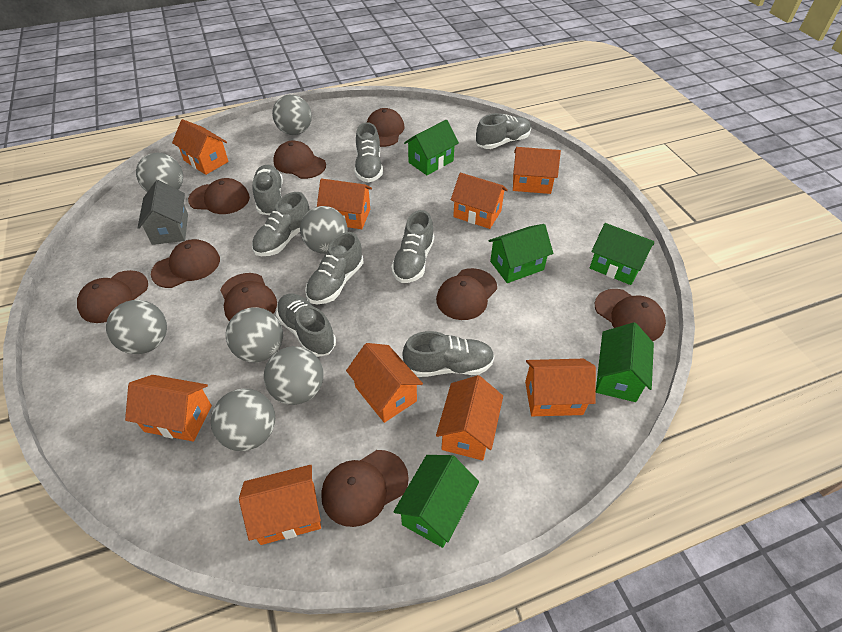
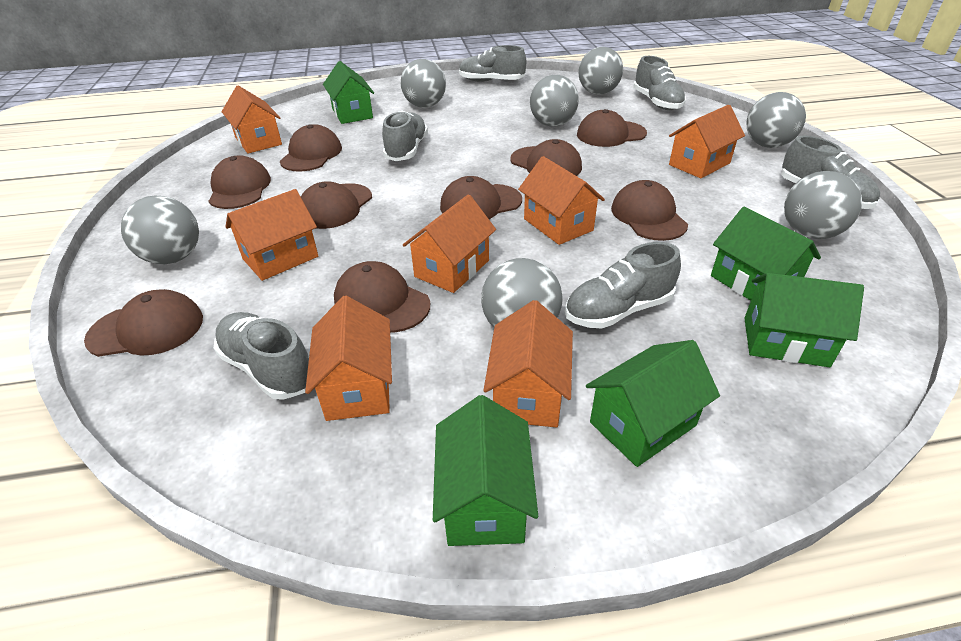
grey house: [138,180,188,245] = 1 -> none = 0
grey shoe: [252,192,310,256] [253,165,283,215] [276,294,336,357] [305,232,364,304] [355,122,383,182] [391,210,434,283] [403,331,495,377] [476,113,531,149] = 8 -> [214,312,309,400] [382,111,428,161] [459,45,526,82] [565,242,681,329] [633,56,686,110] [781,136,880,209] = 6
orange house: [125,375,212,442] [172,119,229,175] [239,465,321,545] [317,178,372,229] [346,343,423,423] [436,375,503,460] [451,173,508,229] [513,147,561,194] [525,359,596,416] = 9 -> [222,86,282,153] [225,189,318,281] [305,296,392,421] [403,194,496,293] [483,300,573,427] [518,156,605,245] [669,105,745,178] = 7

